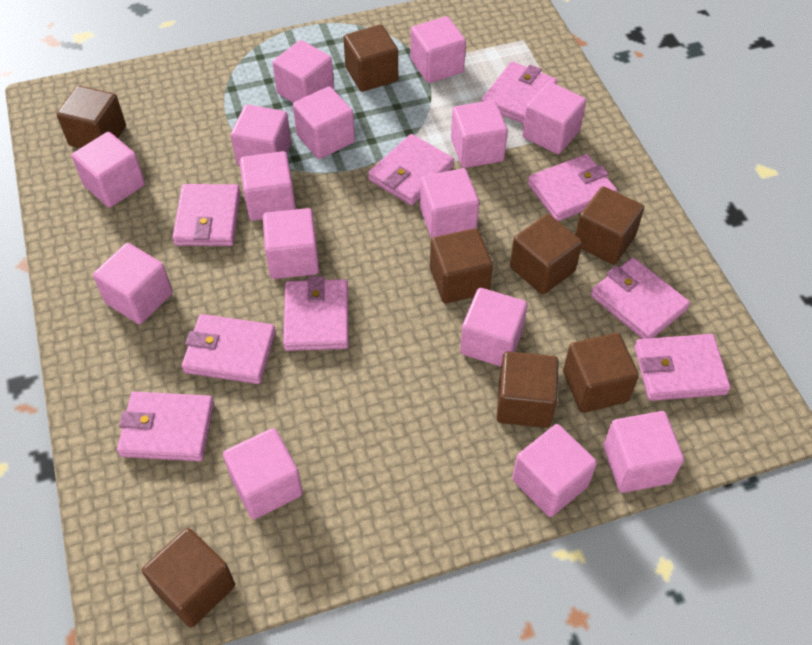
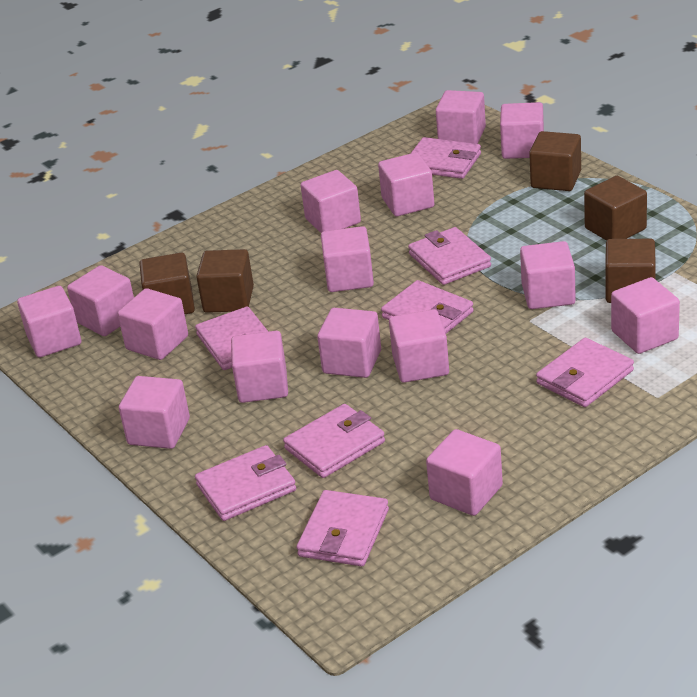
brown cube: [57,86,126,148] [142,528,235,627] [343,25,398,92] [430,228,493,303] [496,351,559,428] [510,214,582,295] [563,333,639,413] [575,186,644,265] = 8 -> [139,253,195,314] [196,249,254,313] [529,131,581,191] [584,176,647,241] [605,239,656,303] = 5
pink wallet: [117,392,214,461] [172,184,241,246] [182,314,276,384] [283,276,349,351] [368,134,454,205] [482,61,558,124] [528,154,618,221] [591,257,690,339] [635,334,730,401] = 9 -> [195,306,268,370] [195,445,296,521] [283,404,385,478] [297,490,389,566] [381,280,474,334] [408,227,491,285] [410,137,481,179] [536,338,634,407] = 8

